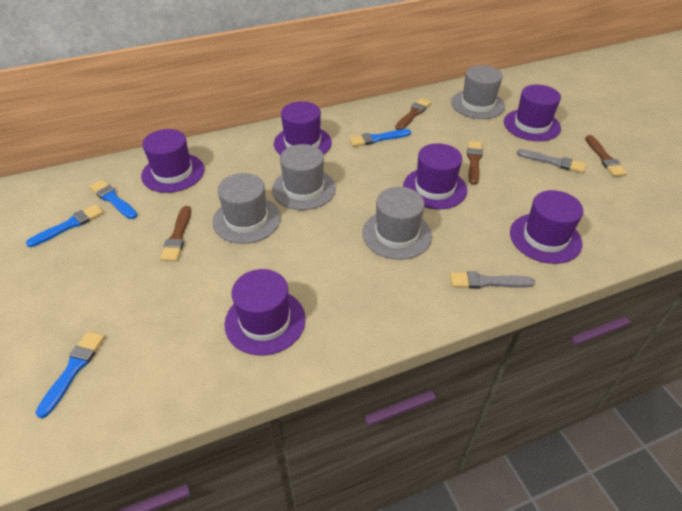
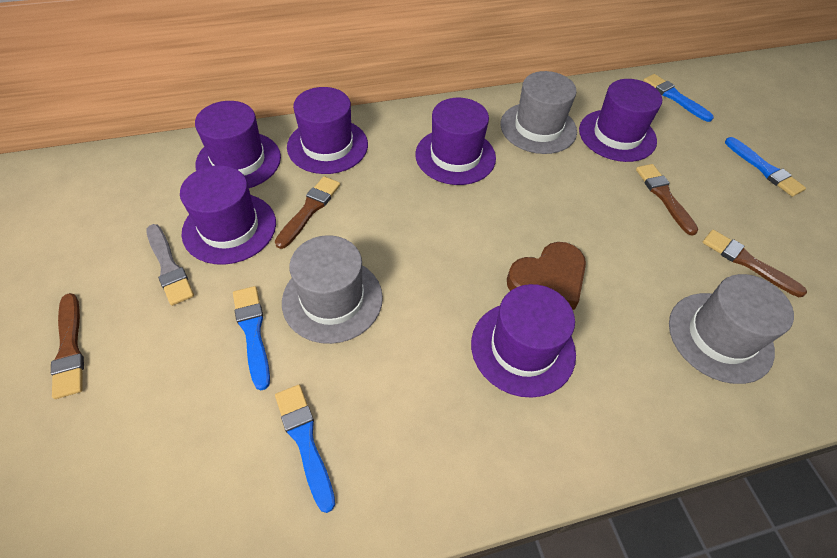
brown heart: none = 0 -> [507,242,586,310] = 1
grey brush: [450,271,535,289] [517,149,586,173] = 2 -> [146,224,194,306] = 1
grey hat: [212,173,281,244] [272,144,336,210] [362,187,432,260] [451,65,505,119] = 4 -> [282,235,383,344] [500,71,577,154] [669,274,794,384] = 3

